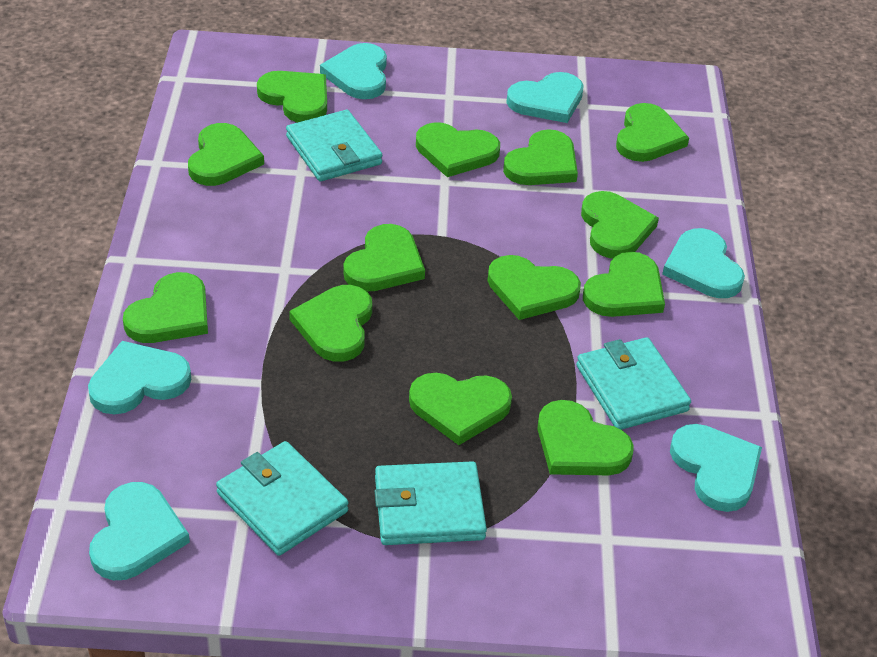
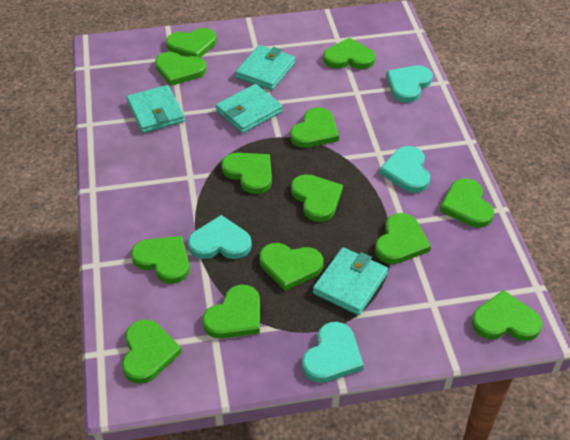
turquoise heart: [88,341,191,414] [89,482,190,580] [320,43,387,99] [506,72,584,123] [662,228,745,298] [670,424,762,512] = 6 -> [188,215,252,259] [302,322,364,383] [379,146,430,193] [386,65,433,103] = 4

